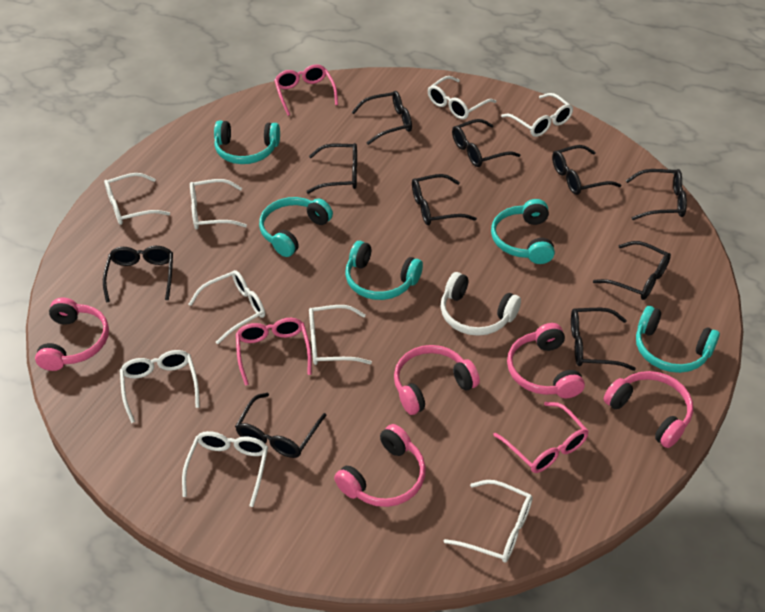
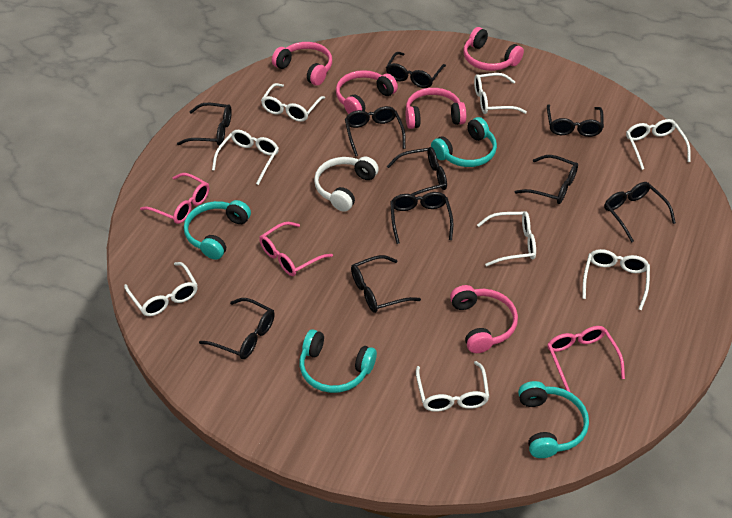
turquoise headphones: [214,121,280,164] [259,197,333,257] [345,241,423,300] [491,199,555,264] [636,306,720,373] = 5 -> [184,200,251,260] [300,329,377,393] [431,117,497,167] [518,381,589,458] = 4
white glasses: [104,173,170,225] [120,350,200,423] [182,431,268,507] [189,270,265,344] [190,179,247,229] [309,305,372,365] [428,76,496,119] [444,480,533,562] [501,93,573,137] = 9 -> [124,262,198,316] [212,130,279,185] [261,83,325,122] [416,361,489,412] [474,73,527,114] [477,211,536,266] [582,249,650,310] [626,119,691,170] = 8

